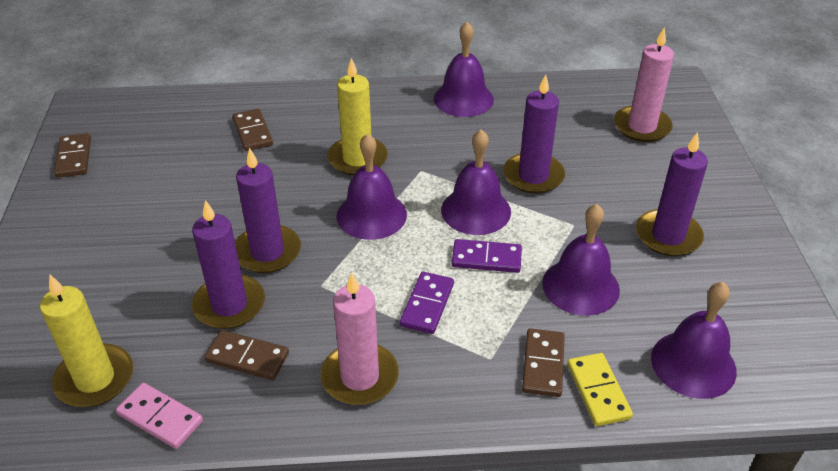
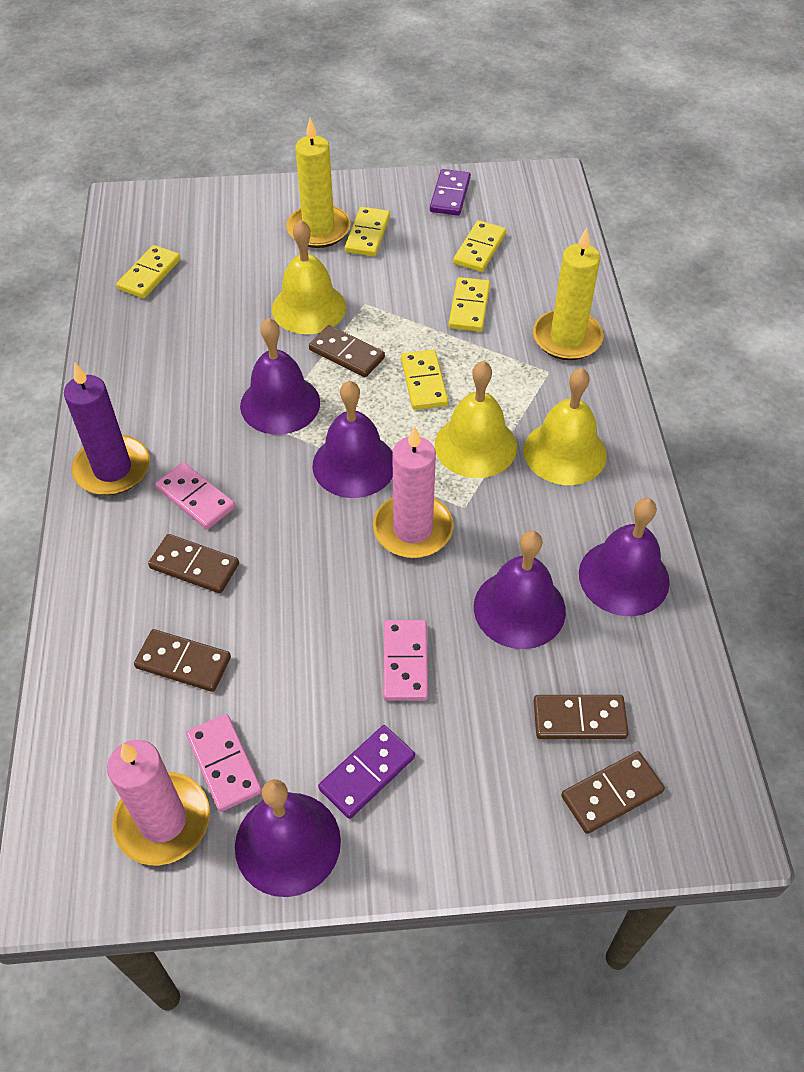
brown domino: [54,133,91,178] [204,330,289,380] [232,109,273,151] [522,328,565,397] = 4 -> [134,629,231,692] [148,534,239,594] [309,325,385,377] [534,695,629,739] [561,751,665,834] = 5
pink domino: [116,383,203,449] = 1 -> [155,462,235,529] [186,714,262,812] [383,620,428,701] = 3
purple candle: [192,200,265,329] [235,148,301,273] [503,74,565,194] [636,132,708,256] = 4 -> [64,363,150,495] = 1
yellow bell: none = 0 -> [272,220,346,334] [435,361,517,478] [524,368,607,485] = 3
yellow domino: [567,353,633,426] = 1 -> [116,245,181,298] [345,207,390,256] [401,350,448,410] [449,277,490,332] [453,220,506,272] = 5

